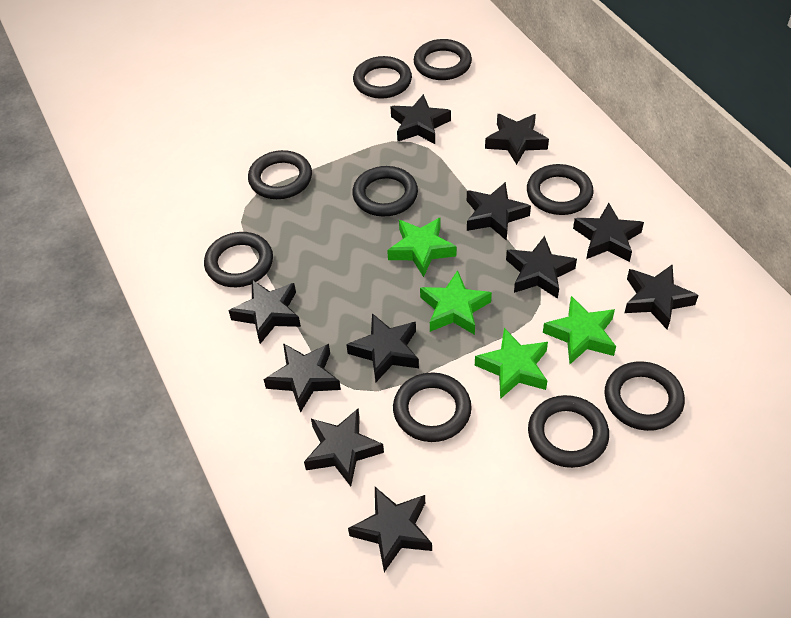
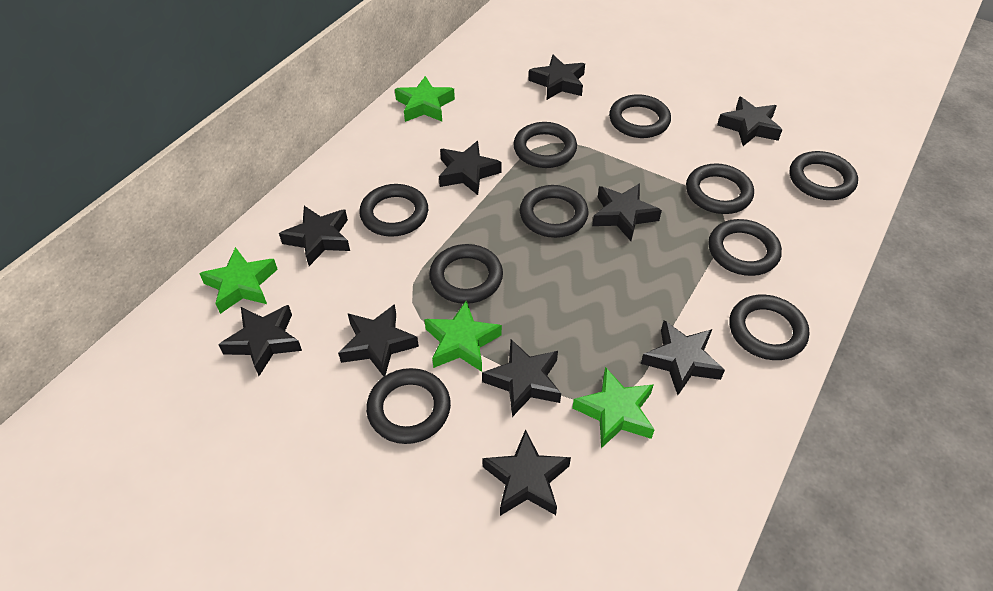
black ring: [204,232,273,287] [248,150,312,199] [352,166,418,216] [353,56,412,99] [393,372,472,442] [414,39,472,80] [527,164,594,215] [528,395,609,468] [604,361,685,431] = 9 -> [359,184,428,237] [366,368,451,444] [429,244,503,304] [513,122,577,168] [520,185,588,238] [609,94,671,138] [686,164,754,214] [708,219,782,276] [730,295,809,360] [790,151,858,200] = 10
black star: [228,280,301,344] [263,343,341,413] [304,409,384,486] [346,313,419,382] [348,487,432,572] [390,94,451,144] [467,182,531,241] [485,114,549,165] [506,236,577,299] [573,203,644,262] [624,264,699,330] = 11 -> [218,305,302,376] [279,206,350,266] [338,304,419,376] [439,141,502,195] [482,339,561,417] [482,429,571,516] [529,55,585,100] [592,183,662,241] [641,320,725,395] [717,96,782,146] = 10

